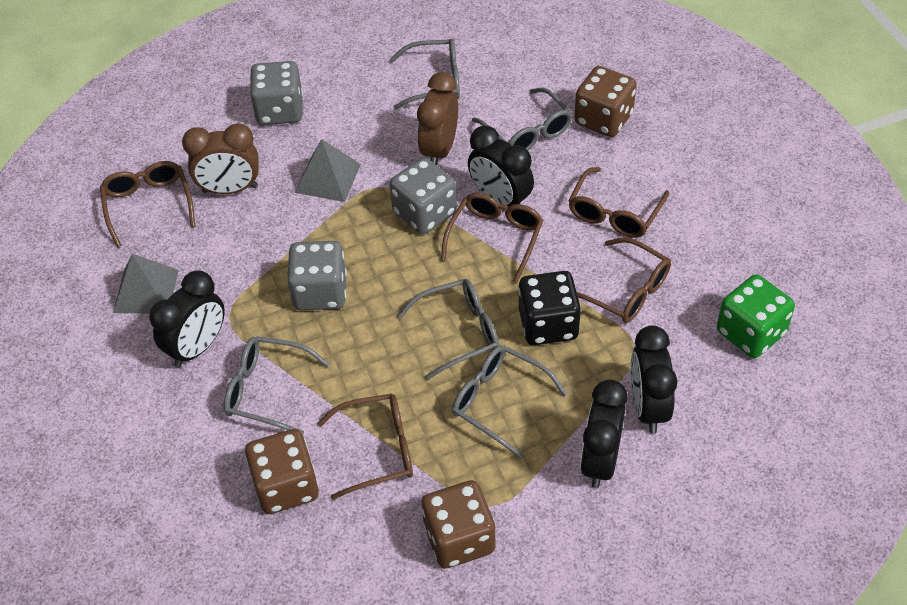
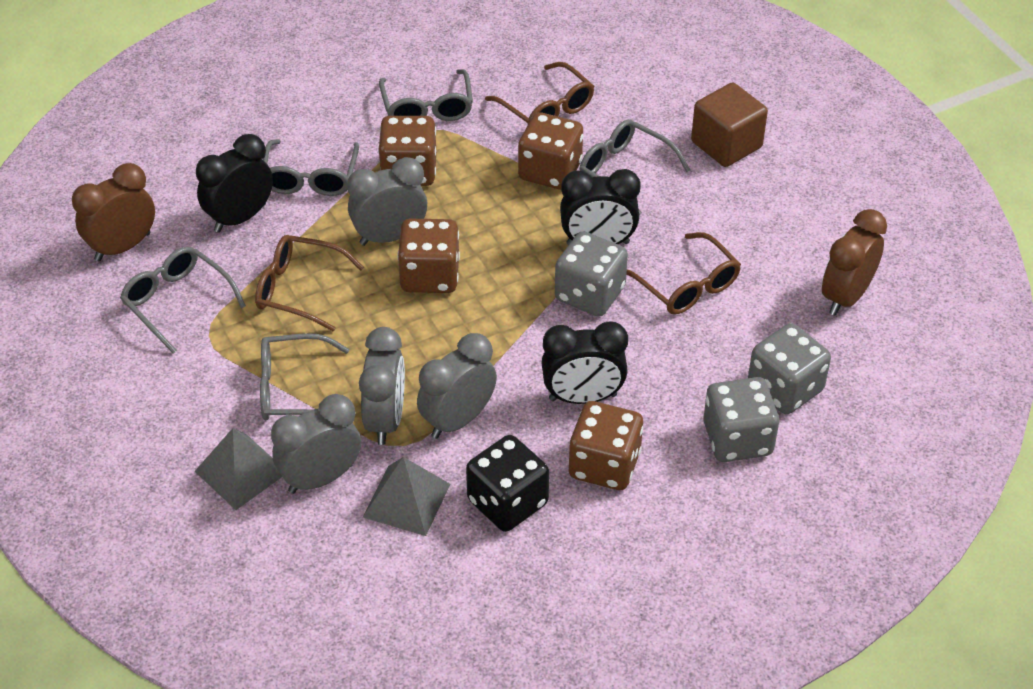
black clock: [150,270,225,367] [468,126,534,207] [580,379,628,488] [631,325,677,433] = 4 -> [196,134,273,233] [541,321,628,404] [560,169,641,245] = 3
brown cube: none = 0 -> [691,83,768,167] = 1
brown dice: [245,429,319,514] [421,480,496,569] [574,66,637,137] = 3 -> [378,116,436,186] [398,219,460,293] [518,112,583,190] [569,401,643,490] = 4
brown glasses: [100,161,195,247] [317,393,413,500] [441,193,543,283] [569,167,669,238] [577,238,671,323] = 5 -> [255,235,364,331] [485,62,594,124] [626,232,741,315] = 3
green dice: [717,274,795,358] = 1 -> none = 0
grey clock: none = 0 -> [271,394,361,494] [347,157,427,246] [359,327,405,445] [417,333,497,439] = 4

